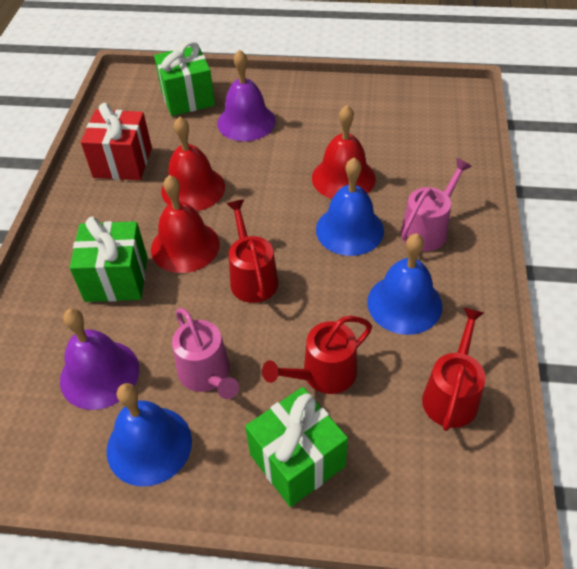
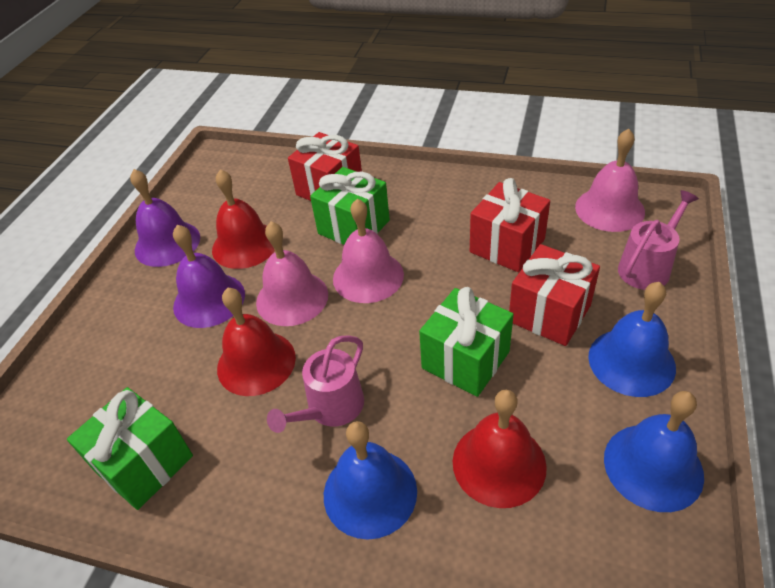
pink bell: none = 0 -> [256,222,328,326] [333,199,404,303] [575,128,645,232] = 3
red gift: [81,103,152,180] = 1 -> [288,132,362,201] [470,178,550,272] [509,244,600,346] = 3
red watering can: [227,200,279,303] [262,316,372,394] [422,308,485,431] = 3 -> none = 0

